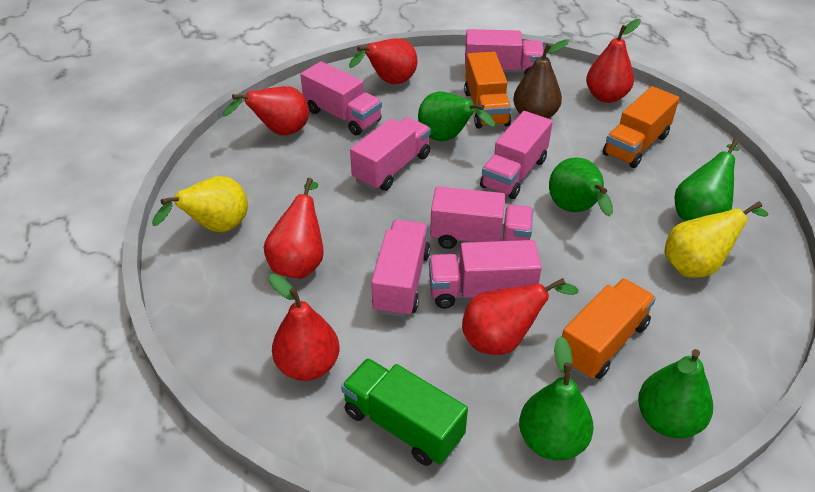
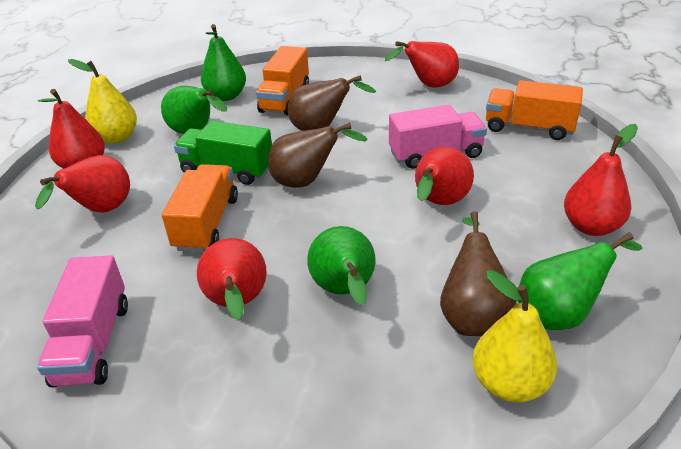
brown pear: [513,39,569,119] = 1 -> [268,123,368,188] [288,75,376,131] [440,212,516,336] = 3
green pear: [418,92,495,141] [519,336,594,461] [549,157,613,216] [638,349,713,438] [675,139,739,221] = 5 -> [161,86,227,134] [201,24,246,101] [307,226,376,306] [518,232,642,330] = 4
pink truck: [300,61,382,135] [350,117,431,191] [371,220,430,317] [429,240,542,309] [430,186,533,249] [465,29,544,74] [480,111,553,199] = 7 -> [37,255,128,387] [389,105,487,169] = 2

